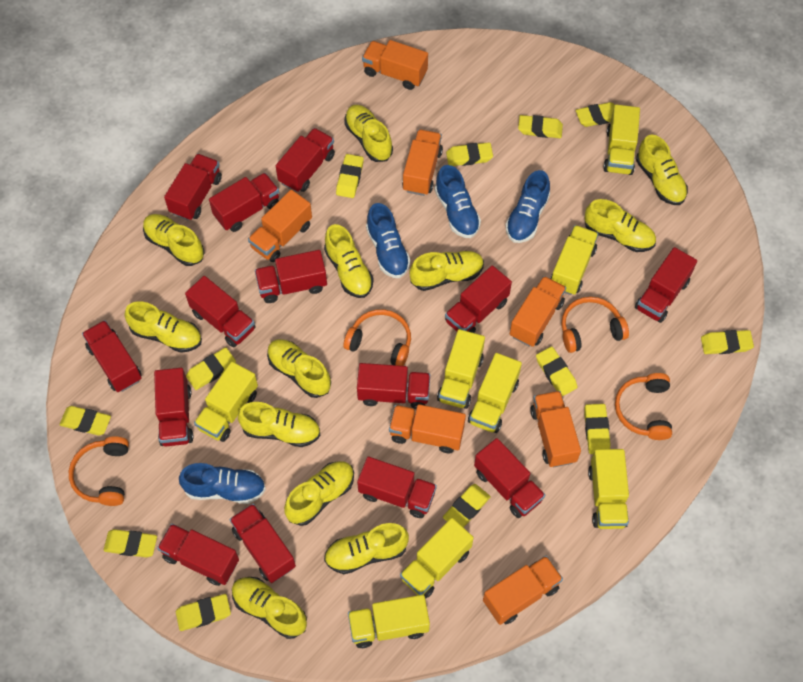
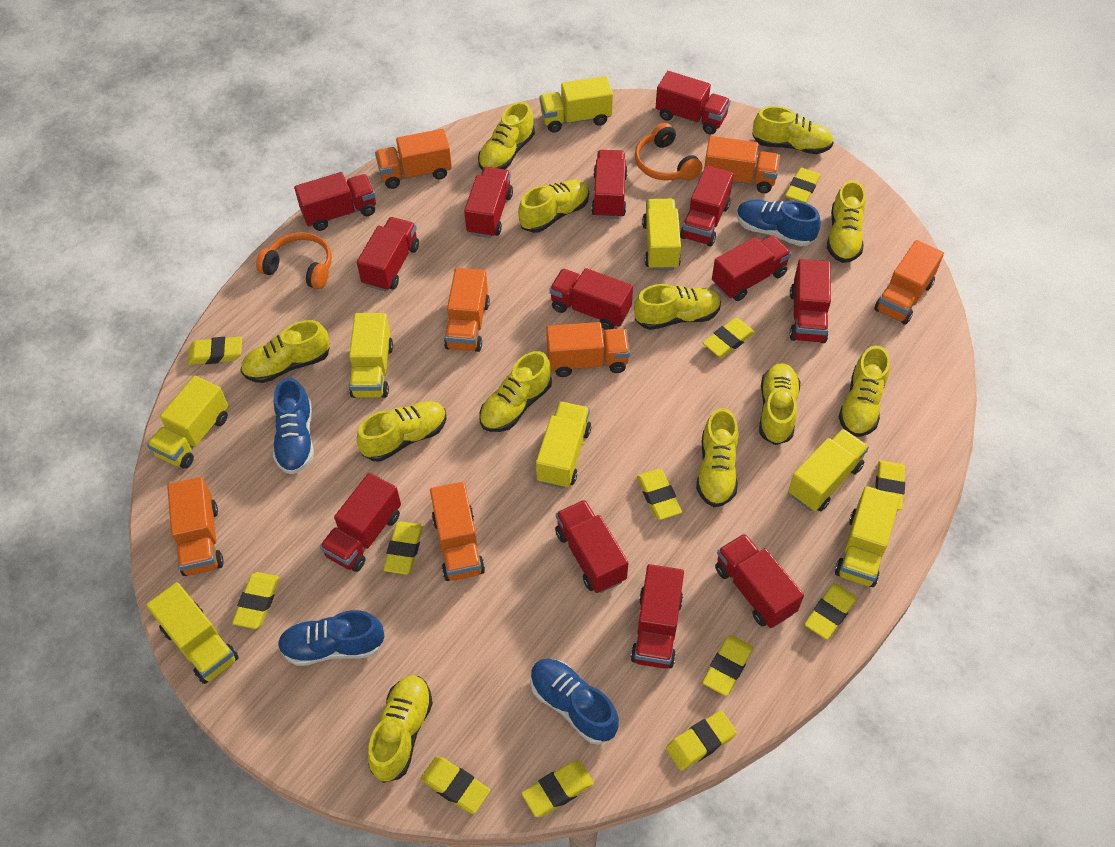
orange headphones: [69,436,129,506] [344,309,411,366] [561,297,629,353] [615,373,672,440] = 4 -> [256,232,332,289] [635,123,703,181] = 2
red truck: [82,320,142,392] [154,368,194,447] [157,524,239,586] [164,154,222,221] [185,276,255,348] [209,173,279,232] [229,504,296,583] [255,250,327,303] [276,128,335,192] [357,363,430,409] [357,457,437,518] [445,265,512,333] [474,438,545,518] [635,247,697,323] = 14 -> [294,172,376,231] [320,473,401,572] [357,217,419,291] [464,167,513,238] [549,268,633,330] [555,500,628,593] [591,150,628,219] [631,564,684,669] [656,71,730,134] [680,165,734,246] [712,235,791,301] [715,533,804,628] [789,259,831,343] = 13

